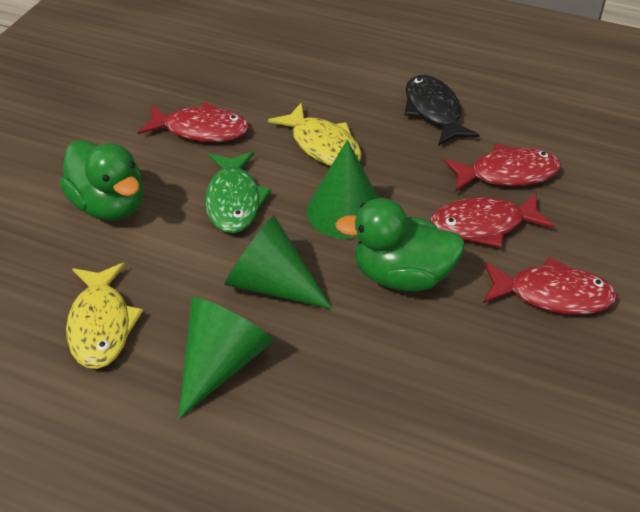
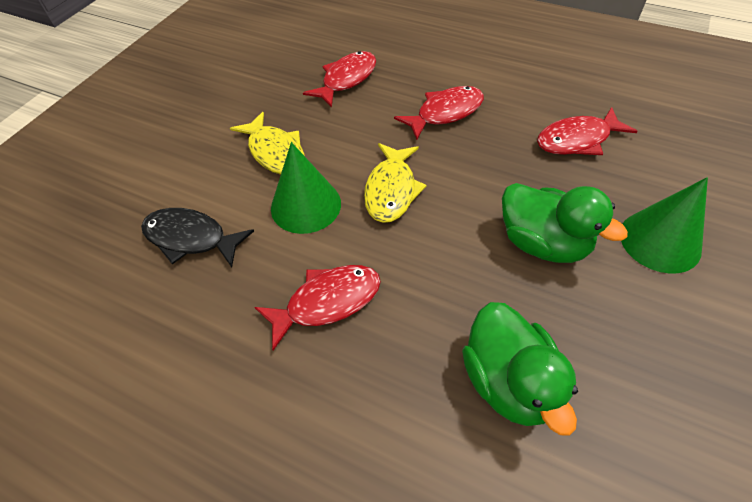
green cone: [178,297,273,419] [224,215,333,309] [307,140,379,239] = 3 -> [271,142,341,234] [621,177,708,274] = 2
green fish: [205,151,271,233] = 1 -> none = 0

